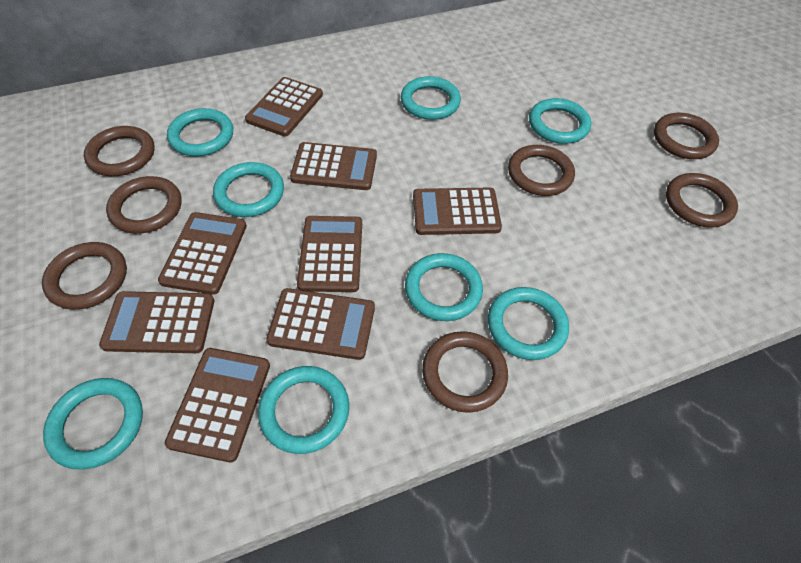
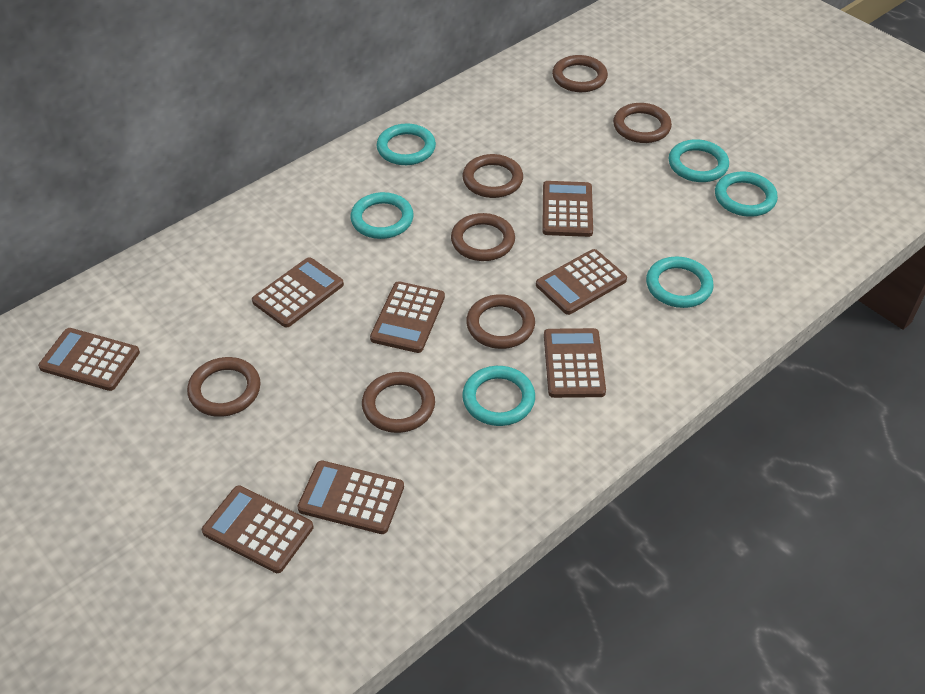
turquoise ring: [43,378,143,470] [167,108,233,156] [213,162,284,217] [258,366,349,454] [401,76,461,120] [405,253,483,321] [488,287,569,360] [529,98,591,144] = 8 -> [350,192,414,239] [377,124,436,165] [462,366,535,426] [646,256,714,308] [669,139,729,182] [715,171,778,217] = 6

